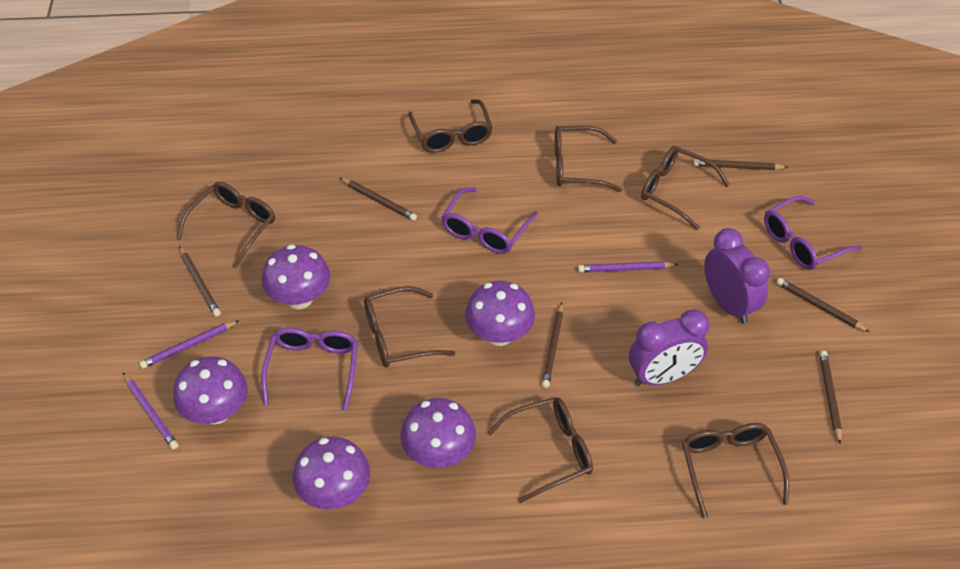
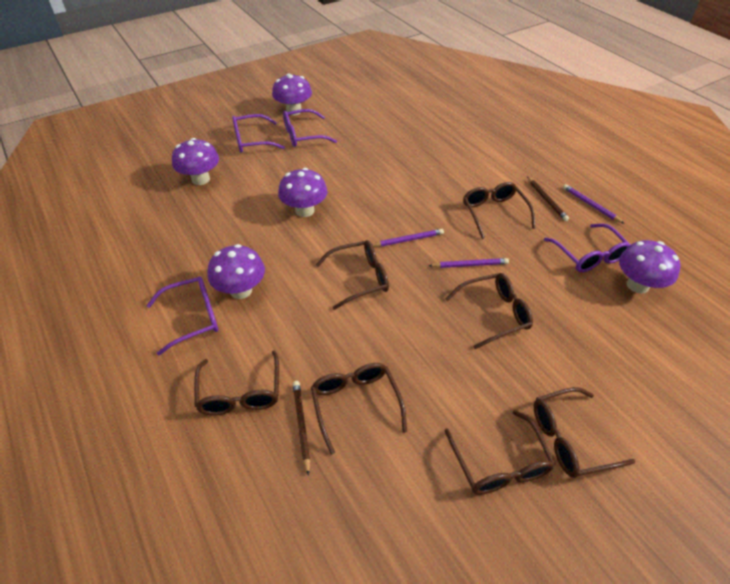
brown pencil: [179,246,221,317] [340,178,417,221] [541,302,563,388] [693,159,788,170] [777,278,870,332] [819,351,842,445] = 6 -> [293,381,310,476] [527,177,569,221] = 2
purple clock: [629,309,709,386] [704,228,770,324] = 2 -> none = 0
purple glasses: [261,328,358,411] [441,187,538,254] [764,196,862,270] = 3 -> [146,276,218,356] [232,114,285,153] [283,109,337,147] [544,224,631,272] = 4

